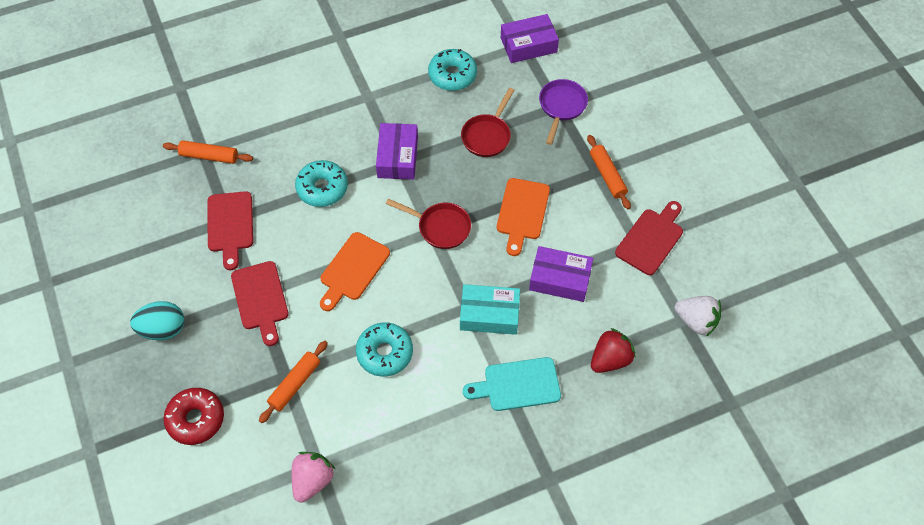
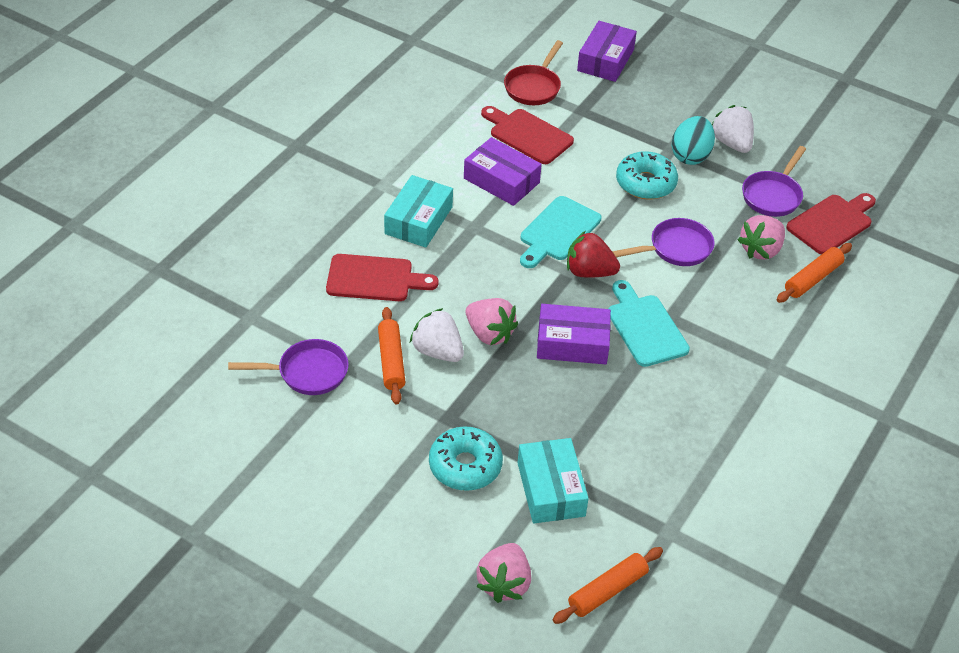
orange cutting board: [320,232,390,311] [497,178,550,256] = 2 -> none = 0
pink strawberry: [291,452,335,503] = 1 -> [466,298,518,345] [476,543,531,603] [738,215,785,260] = 3
purple pan: [539,79,588,145] = 1 -> [228,339,349,395] [612,218,715,266] [742,146,806,217] = 3
red donut: [164,388,224,445] = 1 -> none = 0
red pan: [386,199,471,249] [461,88,514,157] = 2 -> [504,40,563,105] = 1
turquoise box: [460,284,520,335] = 1 -> [384,175,453,248] [517,438,589,523] = 2
turquoise cutting board: [463,357,561,411] = 1 -> [520,196,601,268] [608,280,690,367] = 2
turquoise donut: [295,160,348,207] [356,322,413,377] [428,49,477,91] = 3 -> [429,427,503,491] [616,151,678,200] = 2
white strawberry: [675,296,721,337] = 1 -> [410,308,464,362] [712,105,754,153] = 2

